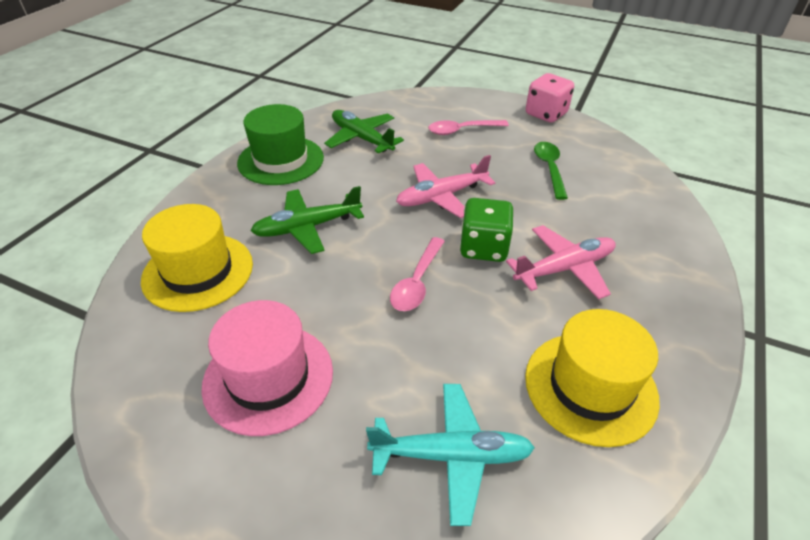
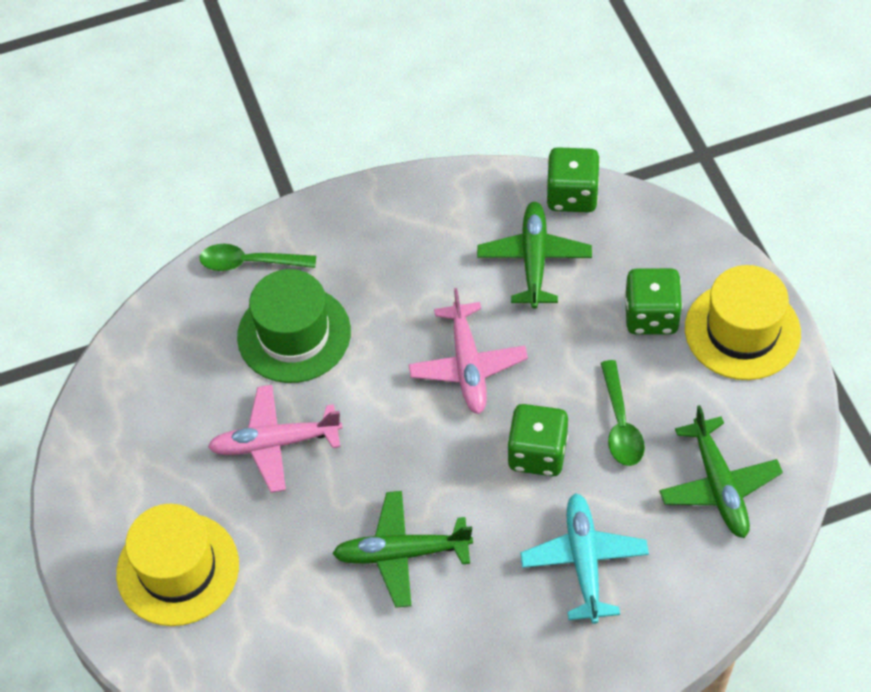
green dice: [460,198,514,262] = 1 -> [507,404,568,476] [546,147,600,212] [624,268,683,335] = 3
green plane: [251,186,364,254] [324,110,404,154] = 2 -> [332,491,473,608] [477,202,592,309] [659,405,783,538] = 3
green spoon: [534,142,568,200] = 1 -> [199,244,316,271] [601,360,645,466] = 2
pink dice: [526,73,574,123] = 1 -> none = 0
pink hat: [201,300,333,436] = 1 -> none = 0
pink spoon: [390,237,445,311] [428,120,509,135] = 2 -> none = 0

